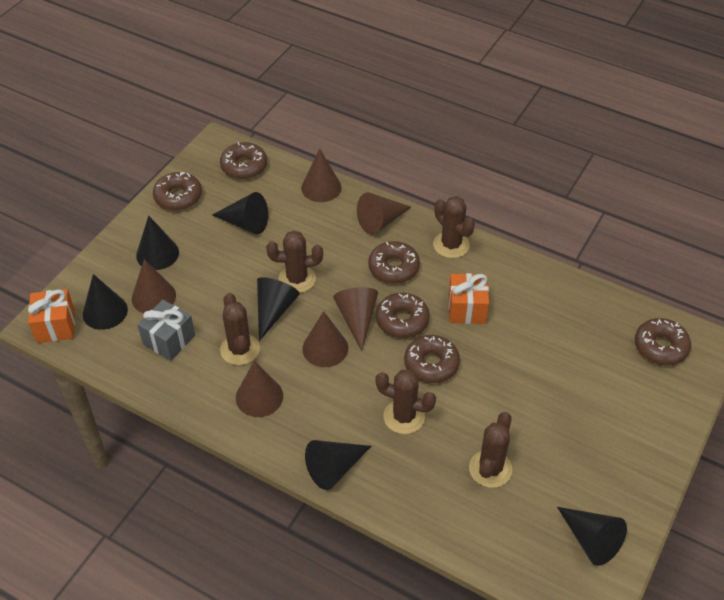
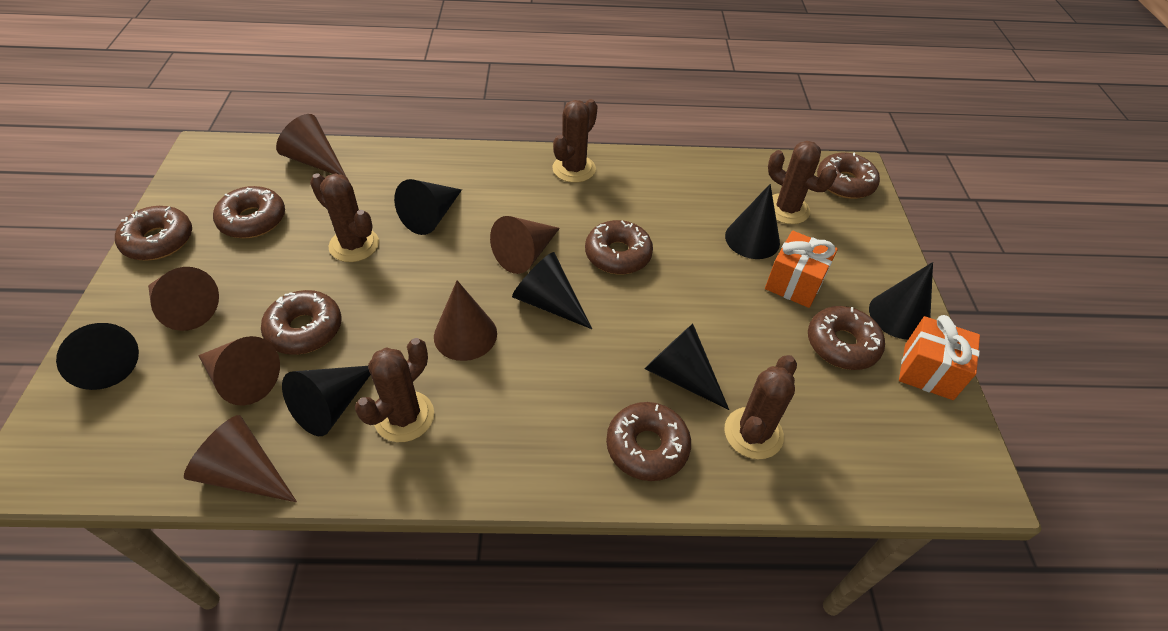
black cone: [83,274,128,330] [136,215,179,270] [212,192,268,234] [257,277,300,341] [305,440,371,490] [557,507,627,566] = 6 -> [56,323,139,390] [282,366,371,436] [394,179,462,235] [512,252,592,329] [645,324,729,410] [725,184,780,259] [869,262,933,339] = 7
brown donut: [153,172,202,211] [220,142,267,179] [368,241,420,284] [376,293,430,338] [404,335,460,383] [635,318,691,365] = 6 -> [115,206,192,261] [213,186,285,238] [261,290,341,355] [585,220,653,274] [606,402,691,481] [808,306,885,370] [817,153,880,199] = 7
grey gift: [137,300,195,361] = 1 -> none = 0

